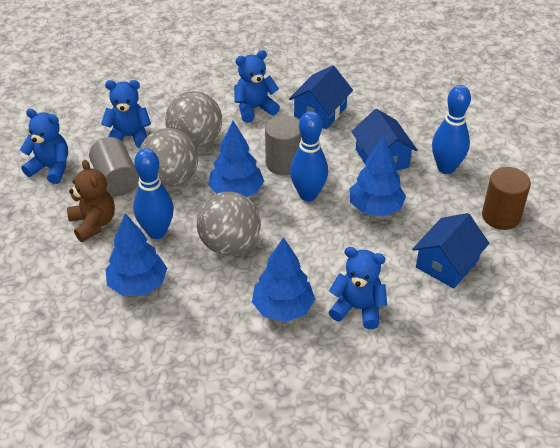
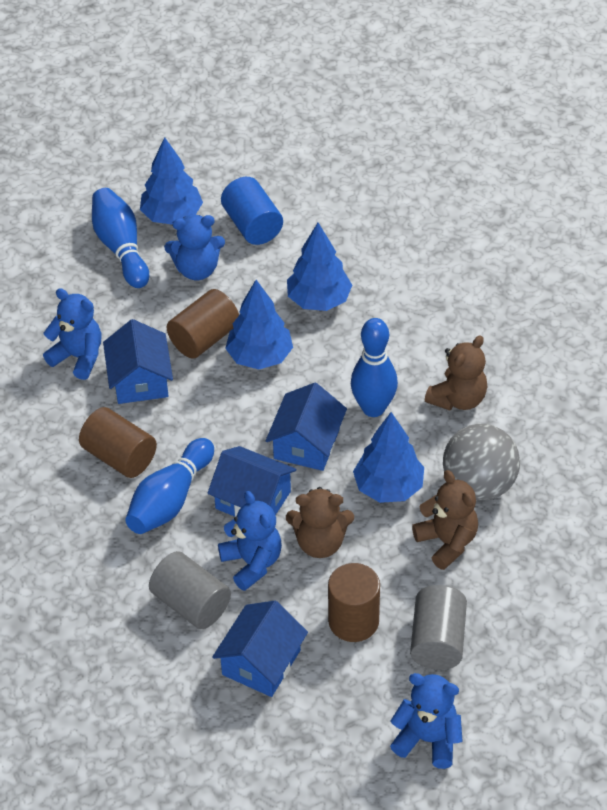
blue cylinder: none = 0 -> [221,177,283,245] = 1
blue house: [289,65,353,129] [351,109,418,171] [412,213,489,289] = 3 -> [103,319,173,404] [207,446,296,517] [212,601,308,697] [266,383,347,471] = 4
brown cylinder: [482,167,531,230] = 1 -> [79,407,157,478] [167,289,239,358] [328,563,380,642] = 3
brown teddy bear: [67,160,115,242] = 1 -> [286,487,354,558] [412,470,478,570] [425,336,488,411] = 3
grey ball: [139,128,198,188] [165,91,222,148] [197,192,261,256] = 3 -> [443,424,520,500] = 1

